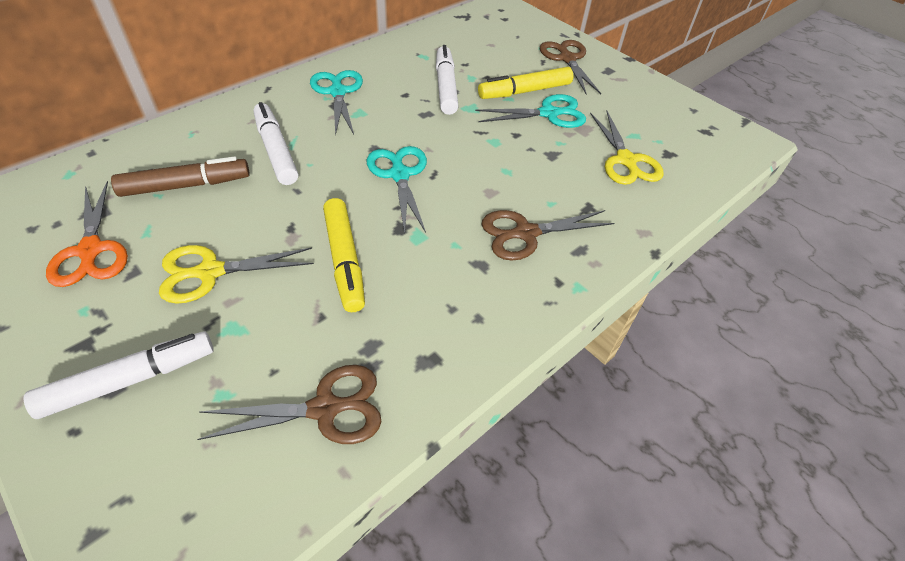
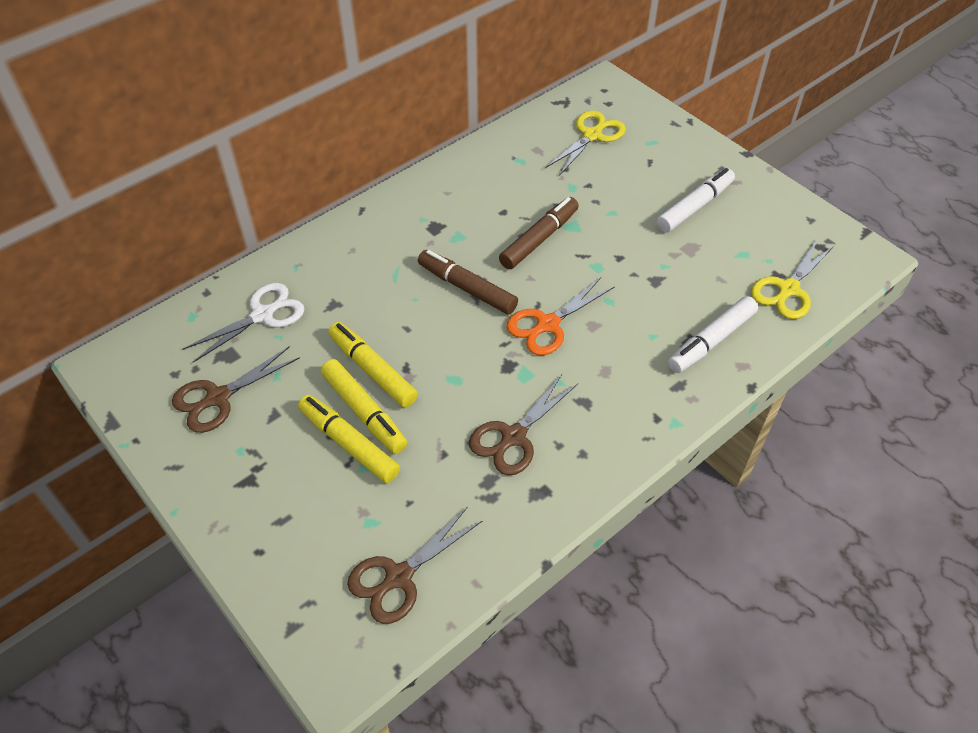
brown marker: [111,156,250,197] = 1 -> [418,250,518,315] [499,197,579,269] = 2
turquoise scissors: [310,70,363,136] [367,146,427,233] [475,94,586,128] = 3 -> none = 0
white marker: [24,332,214,419] [253,102,298,185] [436,45,459,115] = 3 -> [657,168,735,233] [668,296,758,373] = 2
white scissors: none = 0 -> [183,283,305,363] = 1
yellow marker: [323,198,365,312] [478,67,574,99] = 2 -> [298,394,400,483] [321,359,407,454] [328,322,418,408] = 3

